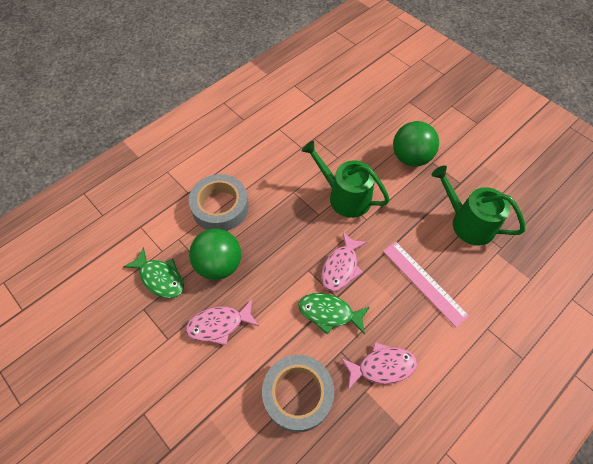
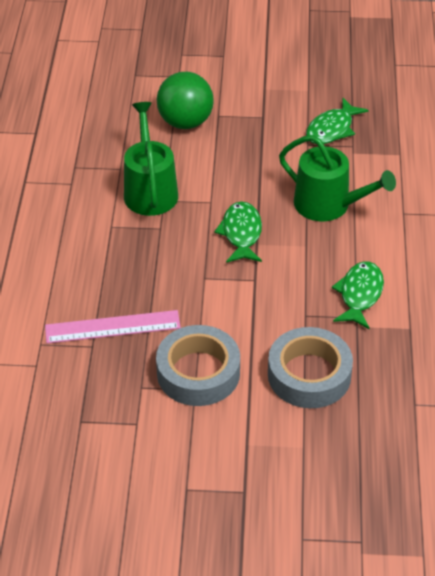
green ball: [189,229,241,280] [393,121,439,167] = 2 -> [157,72,214,129] = 1
green fish: [123,247,184,298] [299,293,370,335] = 2 -> [214,201,262,263] [306,98,369,144] [332,261,384,329] = 3
pink fish: [186,299,259,345] [321,232,367,292] [341,342,417,389] = 3 -> none = 0

